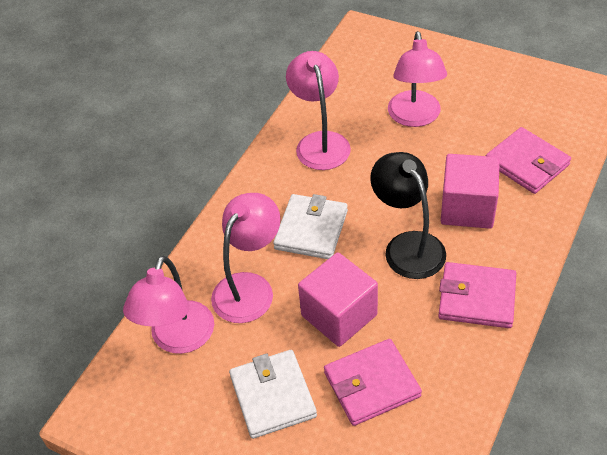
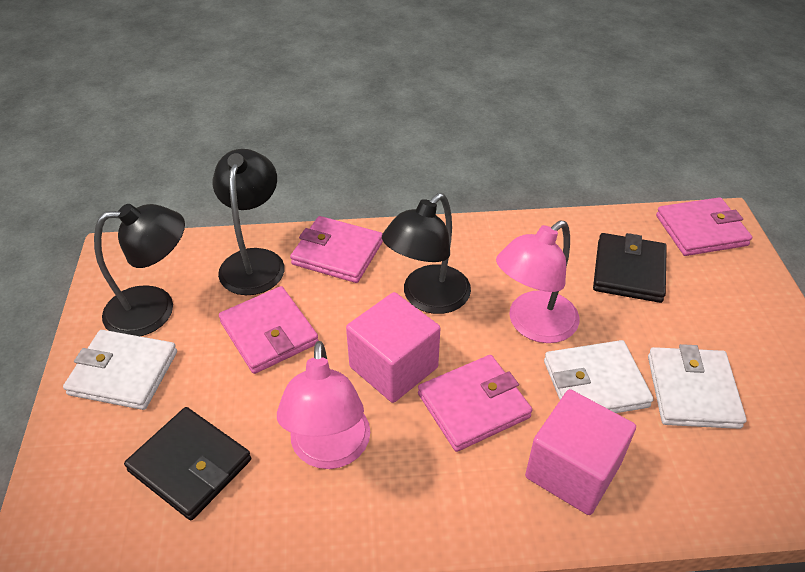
black lamp: [370,152,446,279] = 1 -> [94,204,185,336] [213,149,285,295] [382,193,471,314] = 3
black wallet: none = 0 -> [124,407,251,520] [593,233,667,303] = 2
pink lamp: [123,256,214,354] [211,193,280,323] [286,51,351,170] [388,31,447,127] = 4 -> [277,341,370,469] [496,221,579,343] = 2
pink wallet: [324,339,422,426] [438,262,516,328] [486,127,571,194] = 3 -> [219,286,319,374] [290,216,383,283] [418,355,532,452] [656,197,752,256] = 4
white wallet: [229,350,317,439] [273,194,348,259] = 2 -> [63,330,177,410] [544,340,653,413] [648,344,747,429] = 3

